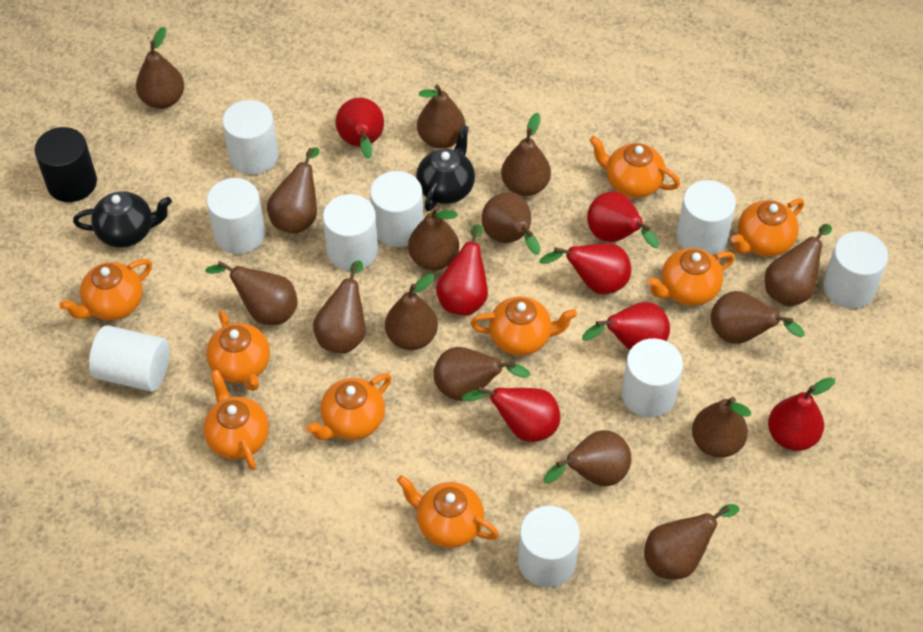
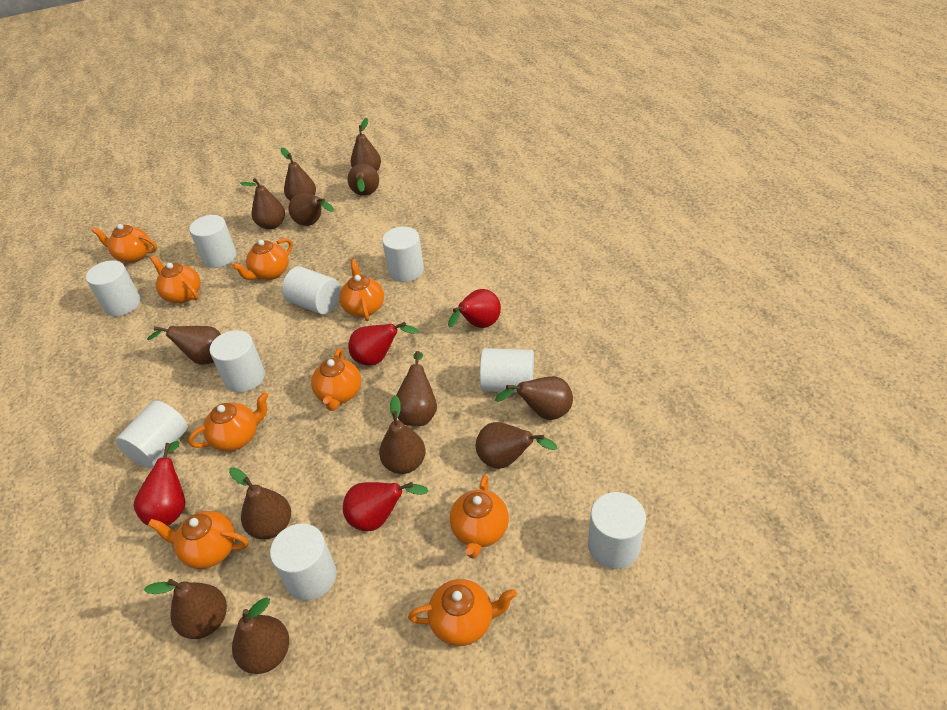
black cylinder: [35,127,97,202] = 1 -> none = 0
black teapot: [73,191,172,247] [416,125,475,211] = 2 -> none = 0
brown pear: [136,27,184,109] [205,261,297,325] [267,147,319,234] [313,261,366,354] [385,274,438,350] [408,207,459,270] [417,84,465,149] [433,347,530,401] [482,192,540,255] [501,113,551,196] [544,430,631,486] [644,504,739,580] [692,397,751,458] [711,291,805,344] [765,224,832,306] = 15 -> [144,579,227,639] [147,326,221,365] [229,467,291,539] [232,597,289,674] [240,178,285,230] [280,148,316,201] [289,193,334,226] [347,163,379,196] [350,118,381,171] [379,395,426,474] [396,351,437,426] [476,422,558,469] [495,376,573,420] = 13
red pear: [336,98,384,159] [436,224,488,316] [462,387,560,442] [539,243,631,294] [582,302,670,350] [587,191,659,248] [768,377,835,451] = 7 -> [133,441,185,526] [343,482,429,531] [348,322,419,366] [448,289,501,328] = 4

